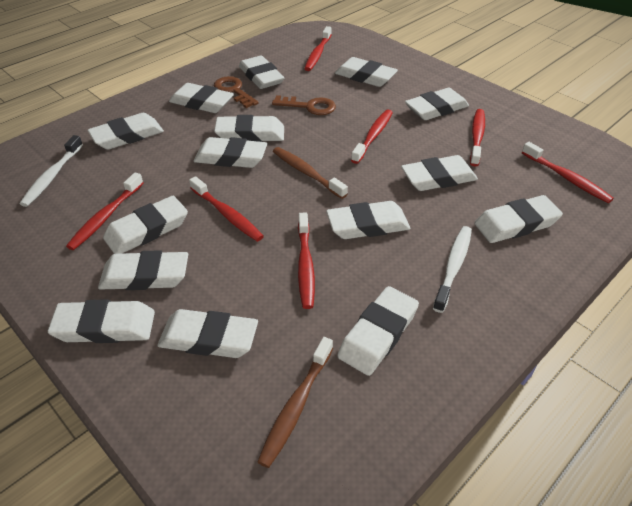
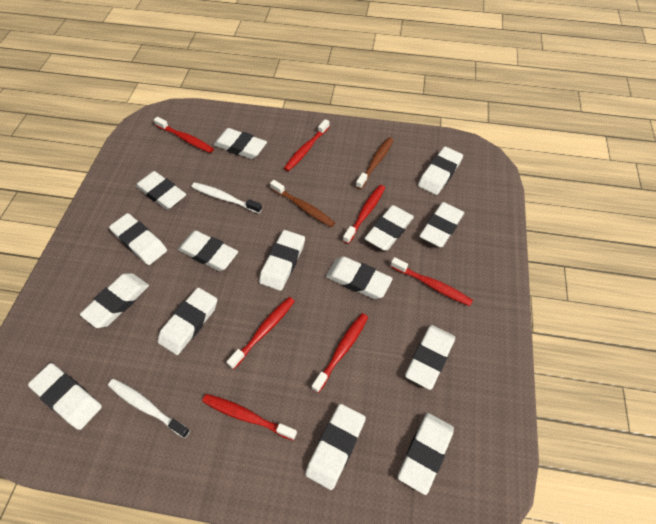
brown key: [214,76,259,108] [272,95,336,115] = 2 -> none = 0

